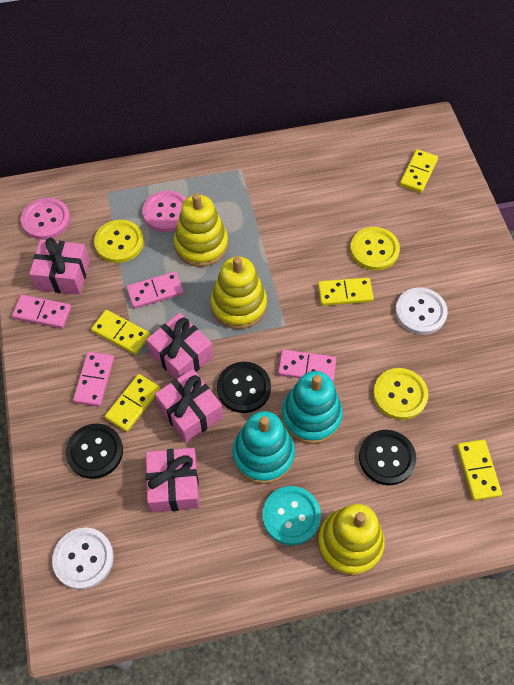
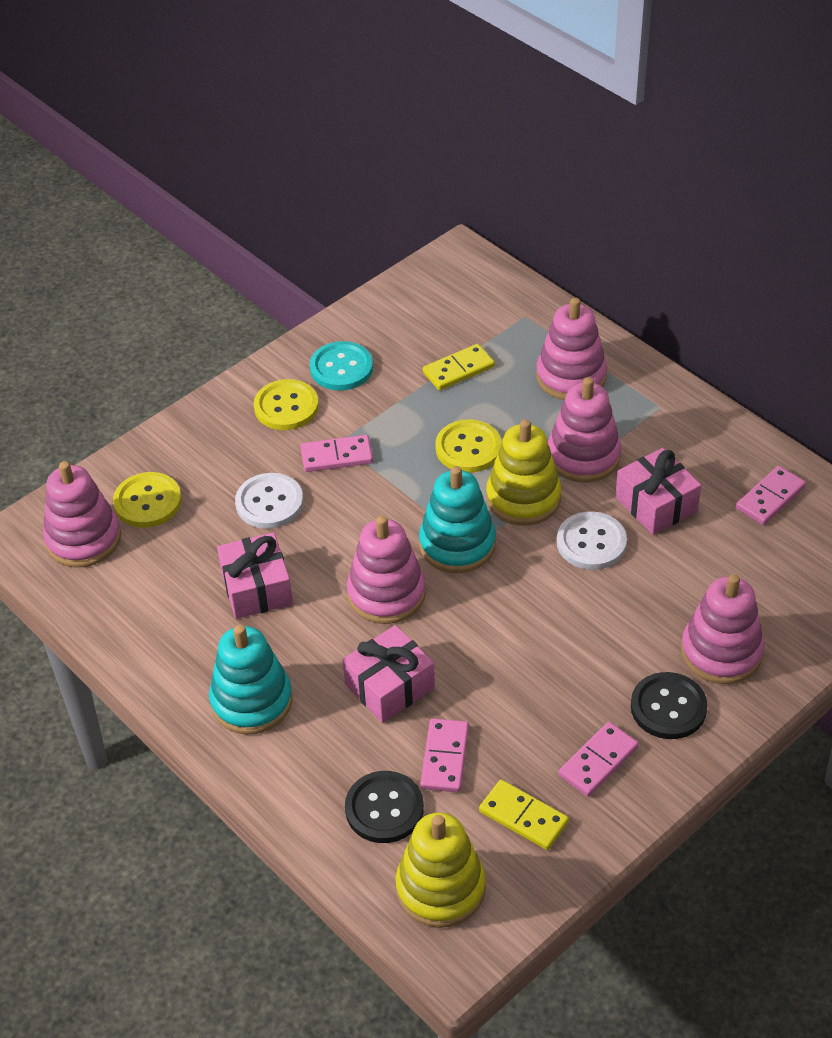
black button: [66,423,123,479] [217,362,271,413] [359,430,416,485] = 3 -> [345,771,424,843] [631,672,707,739] = 2
pink button: [21,198,70,240] [142,191,186,232] = 2 -> none = 0
pink gift: [29,238,90,295] [146,313,213,379] [146,448,200,513] [155,369,223,443] = 4 -> [217,532,293,619] [343,625,435,723] [615,448,701,535] = 3
pink stacking toy: none = 0 -> [43,461,121,567] [347,516,426,624] [536,297,607,400] [548,377,621,483] [681,574,765,684] = 5
yellow domino: [91,310,150,355] [105,374,161,432] [318,277,374,306] [400,149,438,193] [457,440,502,501] = 5 -> [423,344,495,391] [479,780,569,850] = 2
yellow stacking toy: [174,193,228,267] [211,256,267,329] [318,504,385,576] = 3 -> [396,812,486,928] [486,419,562,526] = 2

